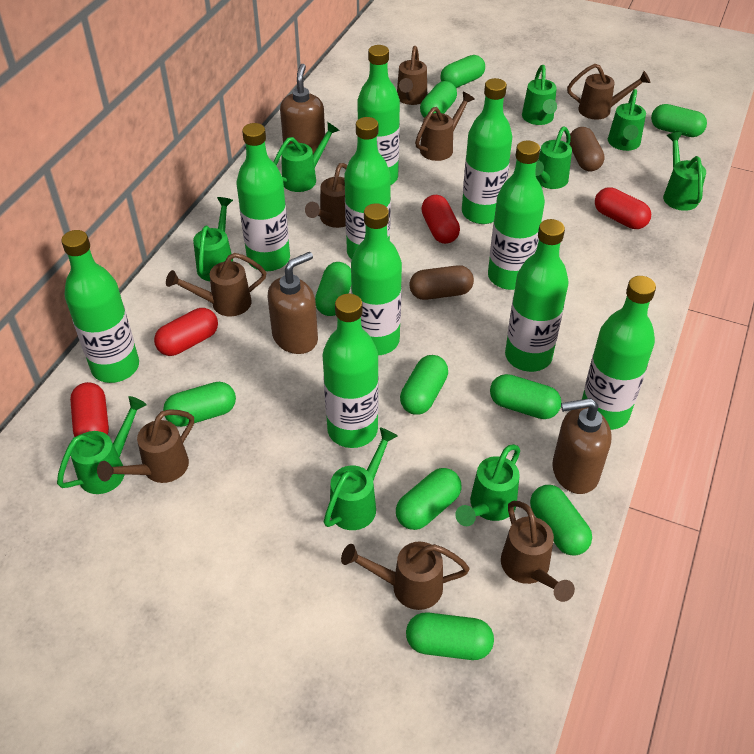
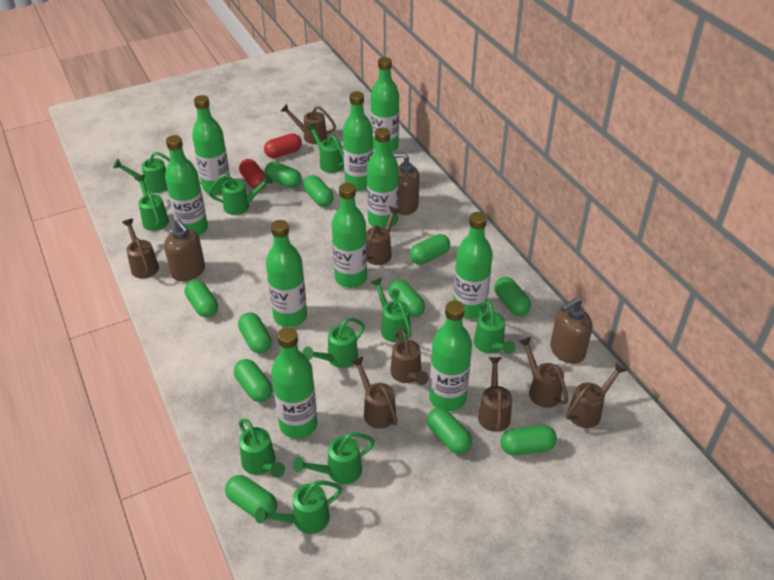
brown capsule: [409,265,474,300] [569,127,604,172] = 2 -> none = 0
green capsule: [163,382,236,427] [315,262,351,316] [396,468,462,530] [400,355,448,415] [406,612,494,660] [420,81,457,118] [440,55,485,88] [490,374,562,419] [530,485,592,556] [651,104,707,137] = 10 -> [185,280,218,318] [225,475,277,520] [234,359,273,402] [238,312,272,353] [265,161,302,188] [303,175,334,207] [388,280,425,318] [410,234,450,265] [427,407,472,454] [494,277,531,316] [501,425,557,456] = 11
green watering can: [57,396,147,494] [193,197,233,281] [274,122,340,192] [324,427,397,530] [455,444,520,526] [522,65,557,125] [535,127,572,189] [608,89,646,151] [663,132,706,211] = 9 -> [113,152,170,193] [134,175,169,231] [209,174,273,215] [239,419,285,478] [255,480,342,534] [293,432,375,484] [303,318,365,368] [306,123,344,173] [371,278,412,342] [474,301,516,354] = 10
red capsule: [70,382,109,437] [154,308,218,356] [421,195,460,244] [595,187,651,229] = 4 -> [239,159,266,189] [264,133,302,158] = 2

